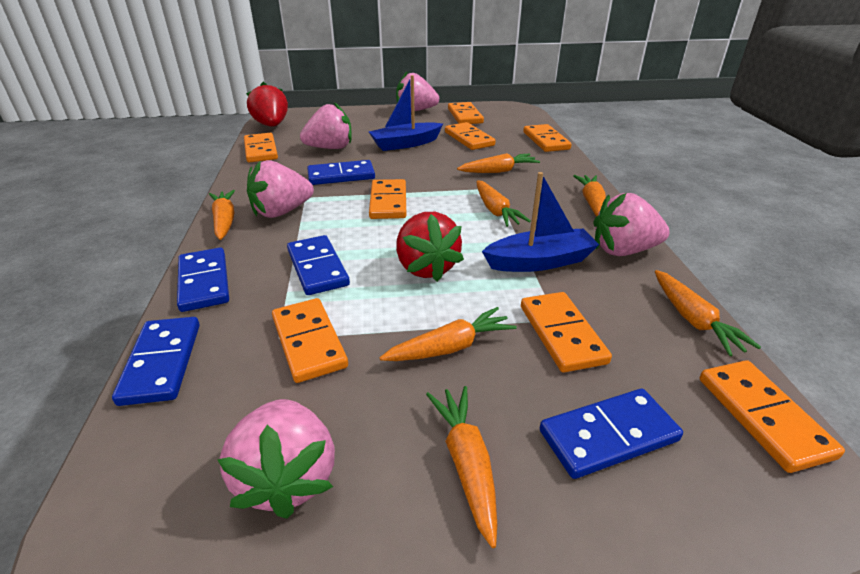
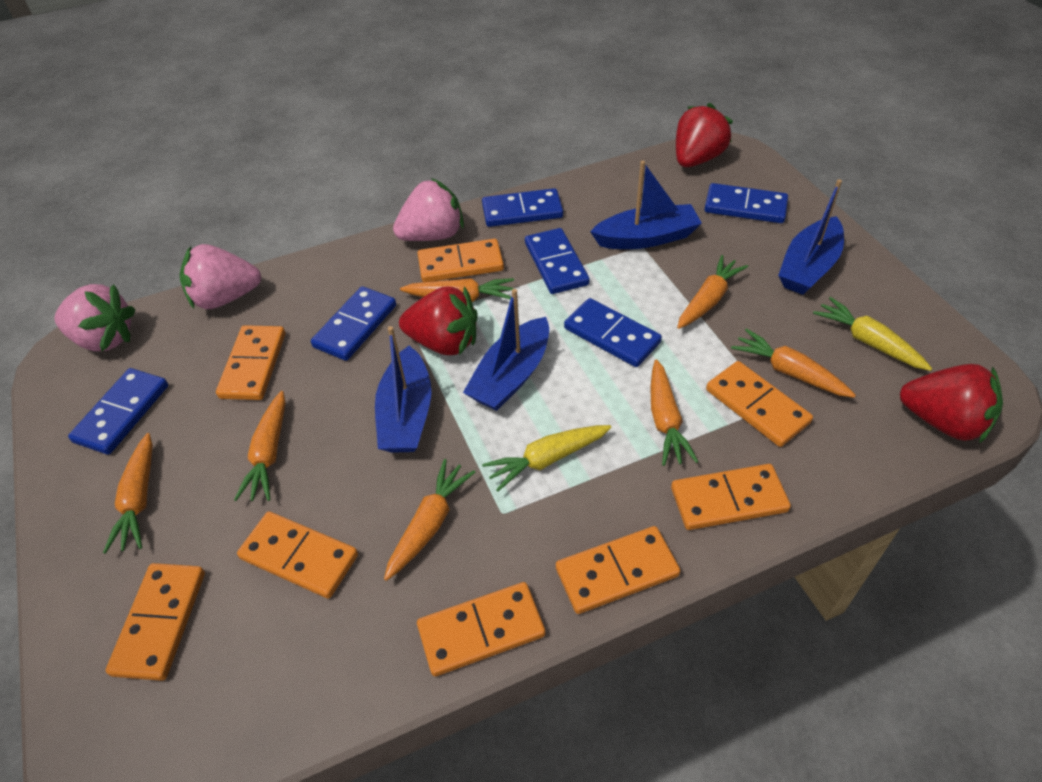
blue boat: [369,75,443,151] [482,172,599,272] = 2 -> [375,326,431,453] [463,289,549,411] [590,161,702,249] [778,179,844,295] = 4
blue domino: [112,317,200,406] [177,248,229,312] [287,235,350,295] [307,160,375,185] [540,389,683,479] = 5 -> [68,368,168,455] [311,286,396,361] [482,188,563,227] [525,228,590,294] [564,298,662,367] [704,183,788,223] = 6
pink strawberry: [217,399,335,519] [247,160,314,218] [300,102,352,149] [396,71,439,111] [594,193,670,256] = 5 -> [54,284,136,351] [180,244,261,309] [393,178,464,241] = 3
red strawberry: [246,82,288,127] [396,212,464,282] = 2 -> [399,286,478,355] [676,103,733,167] [900,364,1003,444] = 3
yellow carrot: none = 0 -> [482,425,611,492] [813,297,932,371] = 2

